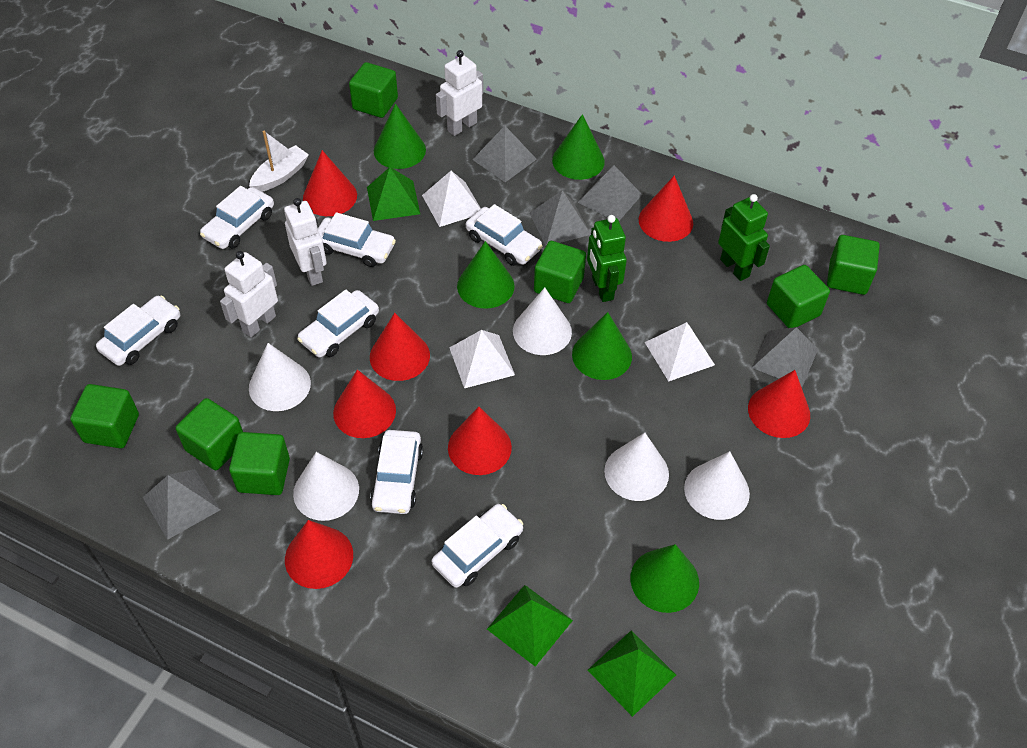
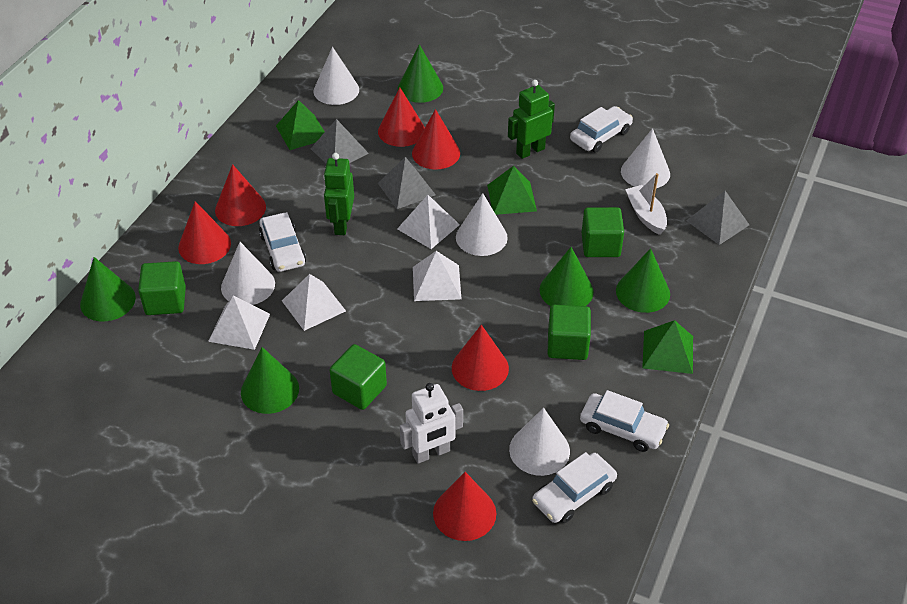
green cube: [70,384,139,448] [176,398,243,470] [229,432,290,495] [349,62,398,118] [534,241,586,303] [767,265,830,328] [827,235,880,295] = 7 -> [138,261,186,315] [330,344,387,410] [548,305,591,360] [582,207,624,257] = 4
grey pyramid: [143,469,221,540] [472,126,537,182] [530,190,591,245] [578,165,642,221] [752,327,818,387] = 5 -> [311,119,369,163] [378,157,436,209] [686,191,749,245] = 3
red cone: [285,520,353,589] [303,150,357,216] [333,370,396,438] [370,313,430,381] [448,407,512,475] [639,175,693,242] [748,370,810,438] = 7 -> [178,201,231,264] [215,164,266,226] [378,87,425,147] [412,109,460,170] [433,472,496,541] [452,325,509,391] = 6
white car: [96,295,180,366] [200,186,274,249] [297,290,379,358] [318,212,396,267] [370,430,423,514] [432,504,523,588] [466,204,542,266] = 7 -> [259,212,306,272] [532,452,617,523] [570,106,633,153] [580,390,669,452] = 4
white pyramid: [422,171,481,227] [449,330,515,388] [645,322,715,382] = 3 -> [208,296,270,350] [282,274,346,331] [397,195,460,249] [413,251,461,301] = 4
white robot: [220,251,278,337] [284,198,327,286] [436,50,483,136] = 3 -> [400,383,463,464] = 1

